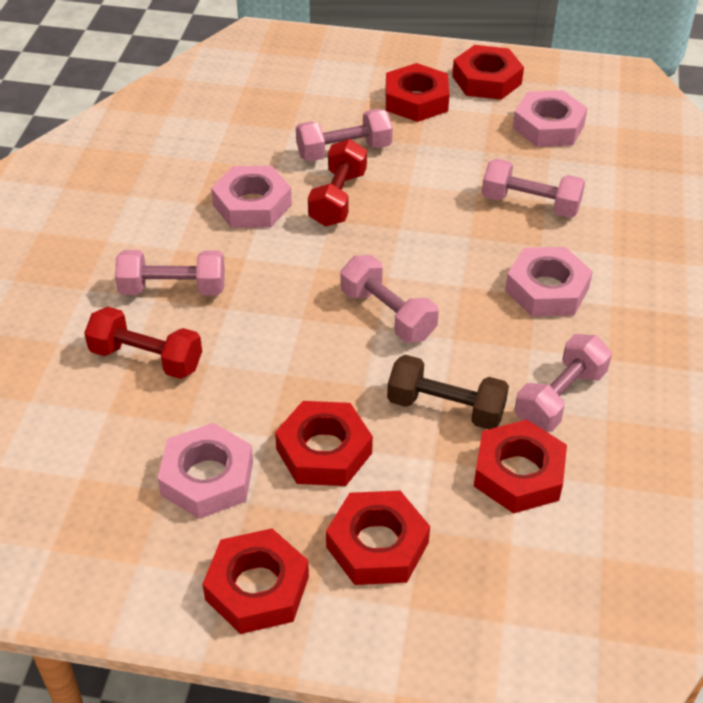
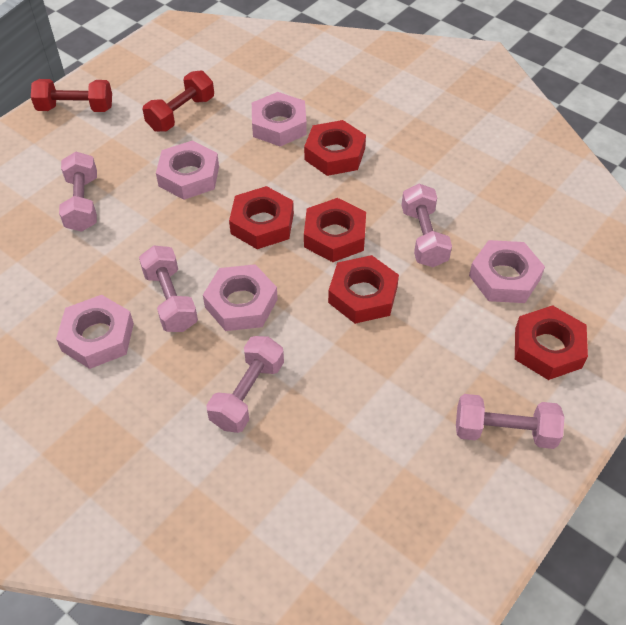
brown dumbbell: [387,355,509,429] = 1 -> none = 0
pink nut: [158,423,253,519] [211,166,292,228] [505,247,593,317] [513,90,588,147] = 4 -> [56,295,134,369] [156,141,219,200] [203,264,278,331] [252,92,307,147] [469,240,545,303] = 5
red nut: [203,528,309,634] [275,401,373,486] [326,491,430,585] [385,63,450,122] [452,45,524,100] [474,419,567,514] = 6 -> [229,186,294,249] [304,120,366,176] [304,198,366,262] [328,255,399,324] [515,305,588,380] = 5

